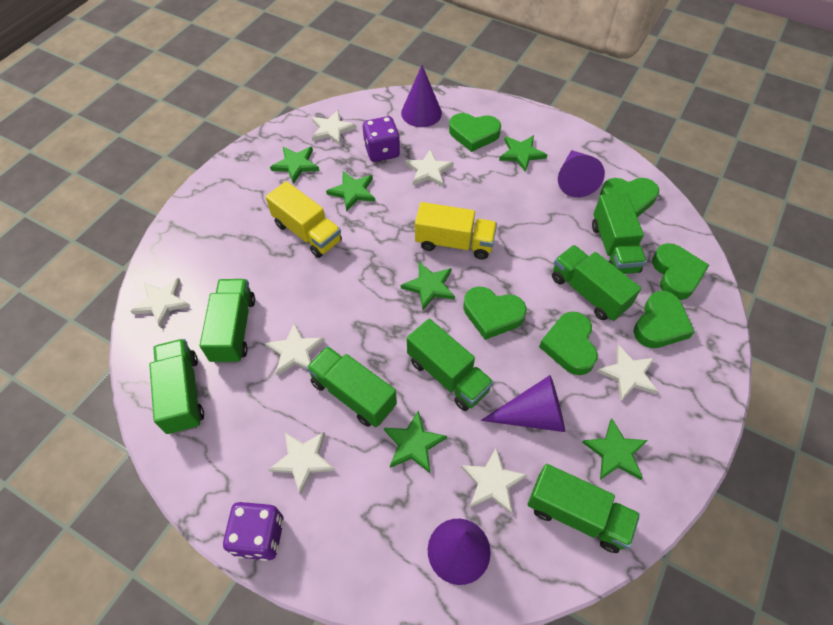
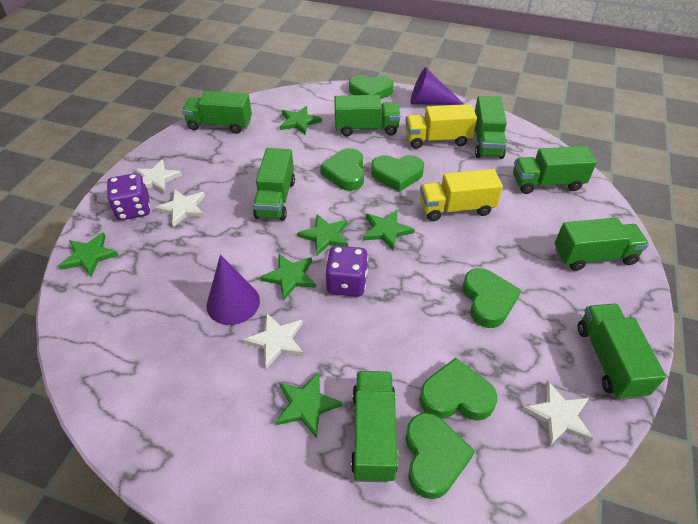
green truck: [149,339,204,434] [200,279,255,364] [306,346,397,427] [407,319,494,411] [528,464,640,553] [552,245,641,321] [592,193,647,274] = 7 -> [182,91,252,134] [253,148,295,221] [334,95,400,136] [351,371,398,482] [474,96,507,159] [513,146,597,194] [555,217,649,271] [577,304,666,400] = 8
purple cone: [401,65,442,127] [428,519,491,585] [481,375,565,432] [558,150,605,197] = 4 -> [207,255,260,325] [410,67,464,105] = 2
white star: [131,278,190,328] [265,322,325,376] [268,432,335,495] [312,110,356,145] [405,149,454,187] [461,447,527,514] [597,345,659,401] = 7 -> [134,160,182,194] [155,189,205,227] [243,313,304,369] [522,380,593,447] = 4

